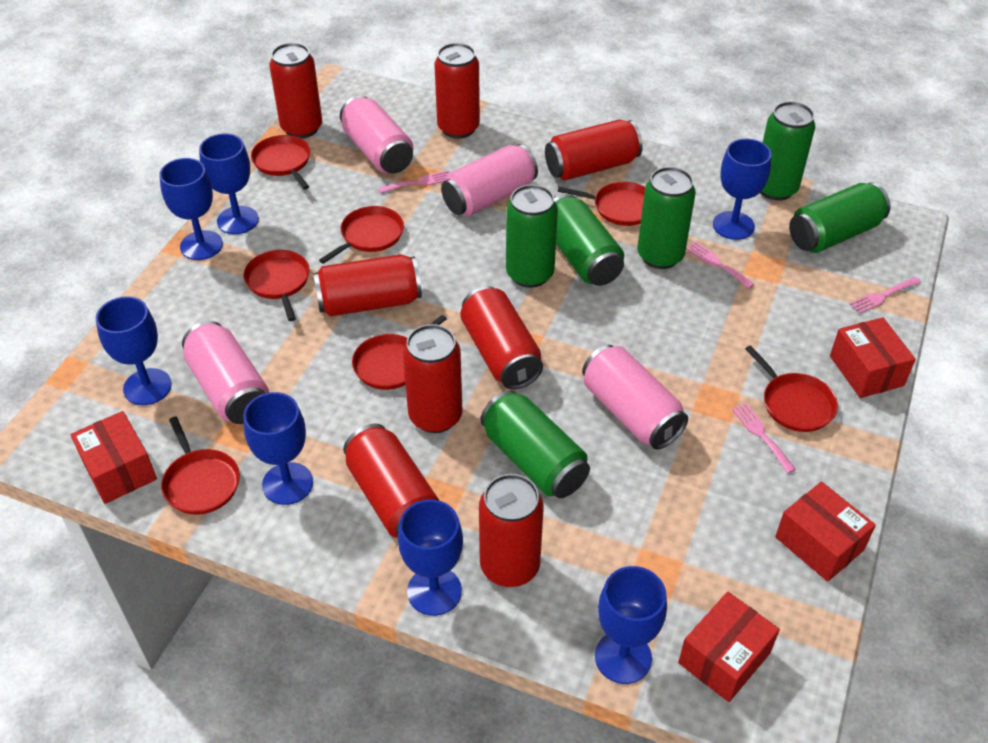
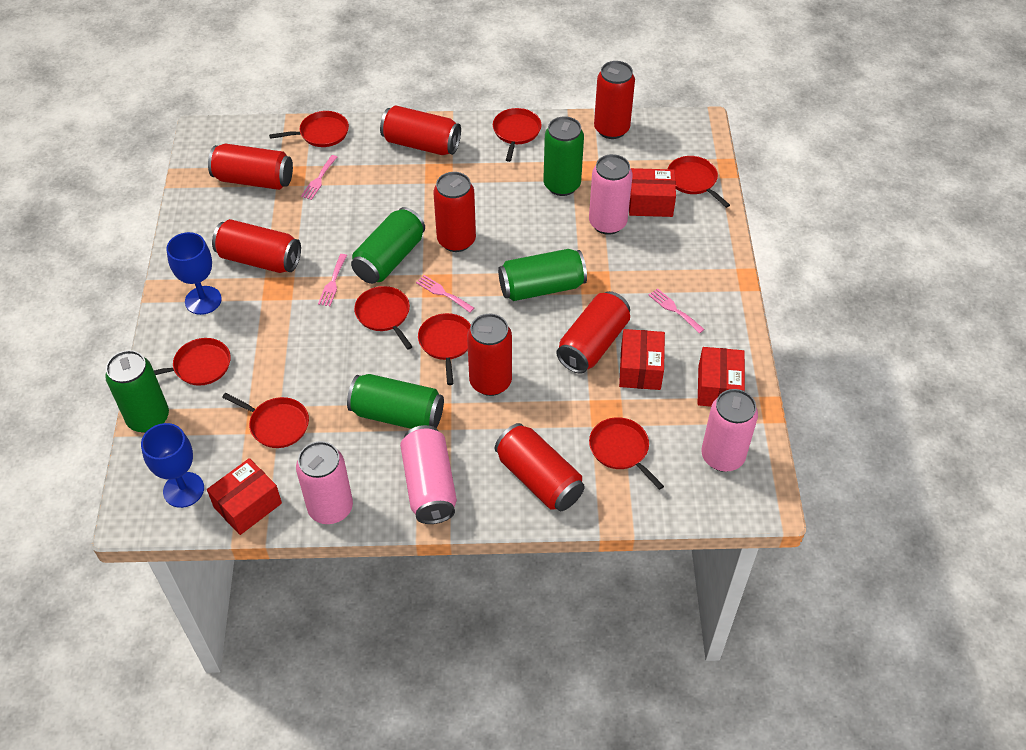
blue goblet: [96,296,172,405] [159,158,223,260] [199,133,259,234] [243,392,313,505] [398,500,463,616] [595,566,667,684] [713,139,772,240] = 7 -> [141,423,204,508] [166,232,222,315] = 2
green can: [481,390,590,498] [506,184,558,288] [554,194,624,286] [637,167,696,269] [760,101,815,201] [789,182,891,253] = 6 -> [105,350,169,433] [347,374,444,429] [351,207,425,284] [498,249,587,301] [543,116,584,196] = 5
red pan: [161,417,240,515] [243,250,310,321] [251,135,310,190] [319,206,404,264] [352,315,447,390] [558,182,645,226] [745,345,838,432] = 7 -> [154,338,231,386] [222,393,309,448] [269,111,349,147] [354,286,413,349] [418,313,471,385] [493,108,542,162] [589,417,664,490] [668,156,730,208] = 8

